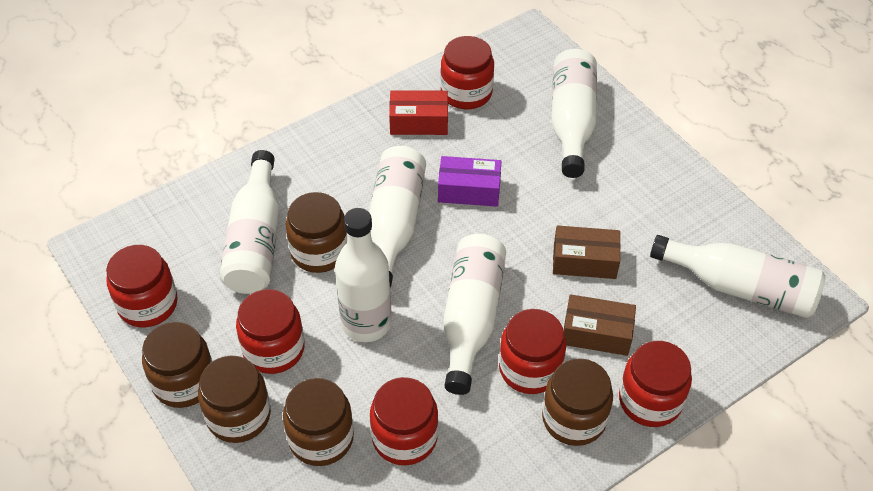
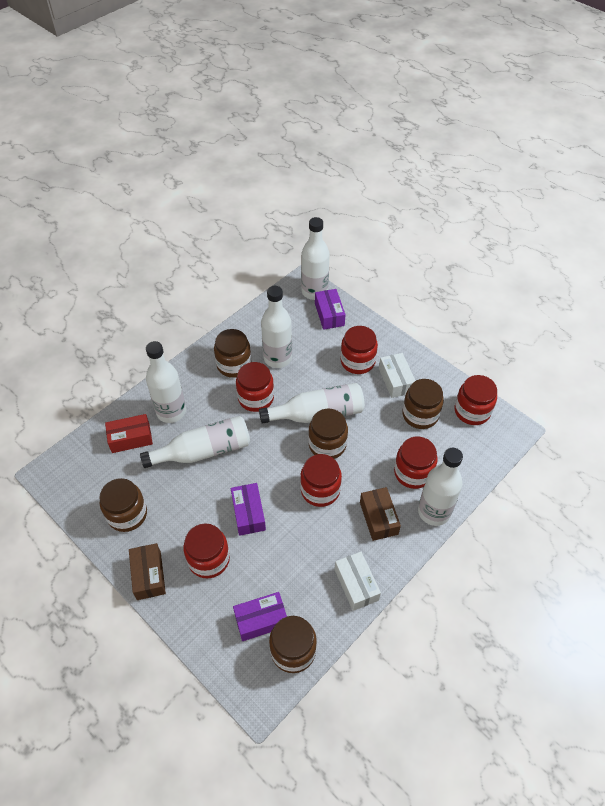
purple box: [438,156,502,207] = 1 -> [231,483,266,536] [233,592,287,641] [315,289,346,330] = 3
white box: none = 0 -> [334,552,381,611] [379,353,416,398] = 2

